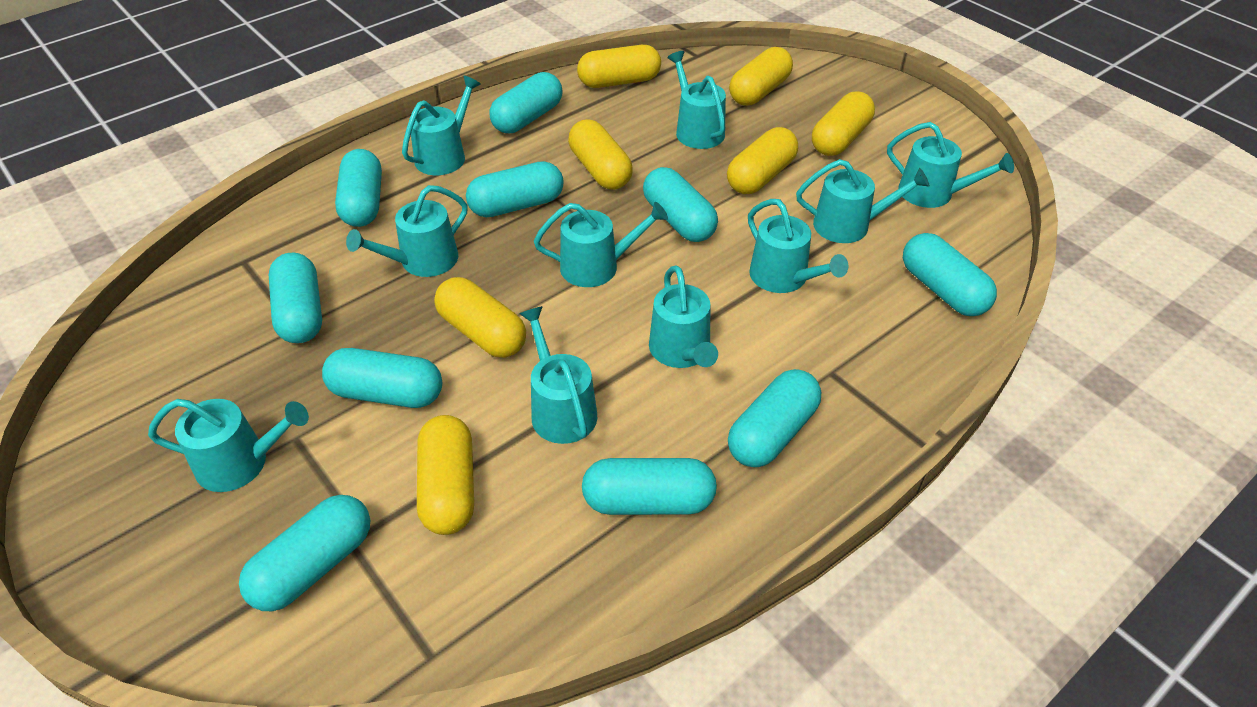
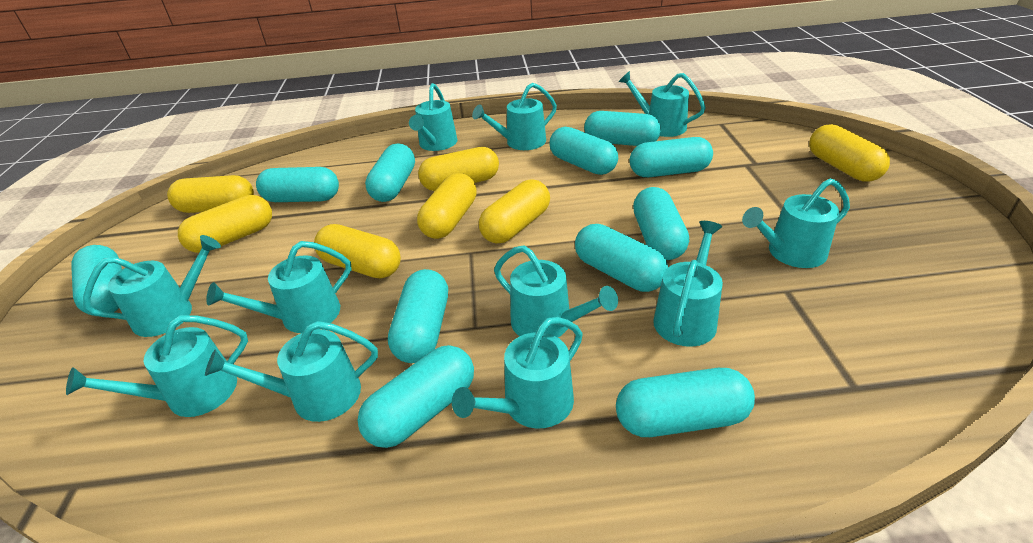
turquoise capsule: [239,495,370,611] [269,252,322,343] [322,348,442,408] [335,149,382,227] [466,161,564,217] [490,72,563,133] [582,458,717,515] [643,167,718,242] [728,369,821,467] [903,233,997,316] = 10 -> [71,245,122,316] [256,167,339,202] [357,345,474,448] [365,144,415,202] [388,269,448,363] [549,127,618,175] [575,224,668,292] [584,111,661,146] [616,368,755,437] [629,137,713,177] [633,187,689,260] = 11
turquoise watering can: [148,399,309,492] [346,185,468,277] [402,76,481,175] [519,306,597,444] [534,202,668,287] [649,265,718,368] [667,51,726,149] [748,199,848,293] [796,159,930,243] [887,122,1014,208] = 10 -> [66,315,248,417] [83,235,221,337] [205,321,378,422] [206,241,352,333] [409,83,458,151] [452,317,583,428] [472,83,557,150] [494,245,618,337] [619,71,706,137] [653,221,723,347] [742,178,850,268] = 11

